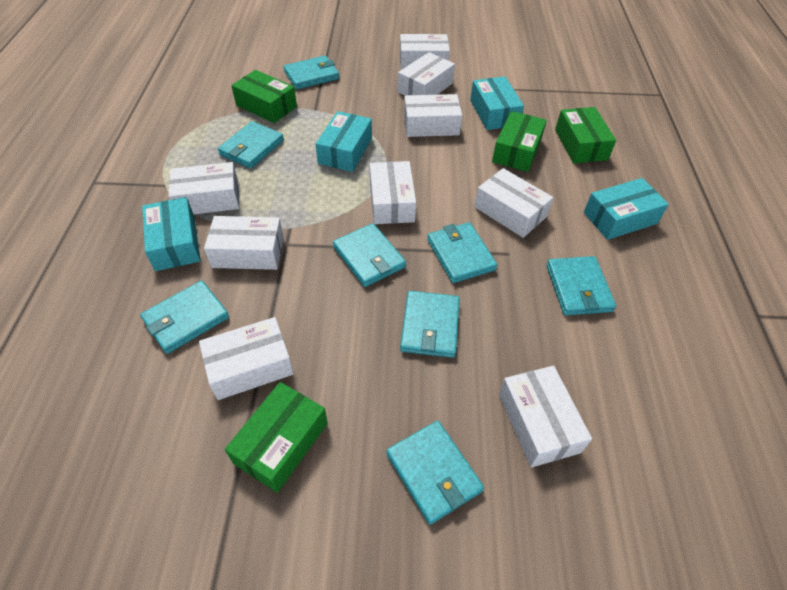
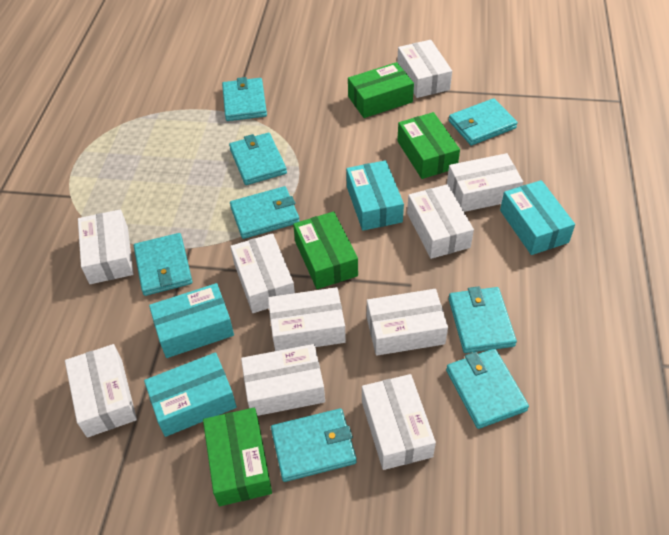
white box: [169,162,239,214] [199,317,294,400] [204,216,284,270] [370,161,416,224] [398,52,455,96] [400,34,450,70] [404,94,462,137] [475,168,553,238] [499,366,592,467] = 9 -> [65,344,137,438] [78,209,133,284] [230,233,295,313] [241,344,325,416] [268,287,346,351] [362,374,436,470] [367,289,448,356] [397,40,452,98] [407,184,474,259] [447,153,523,212] = 10

